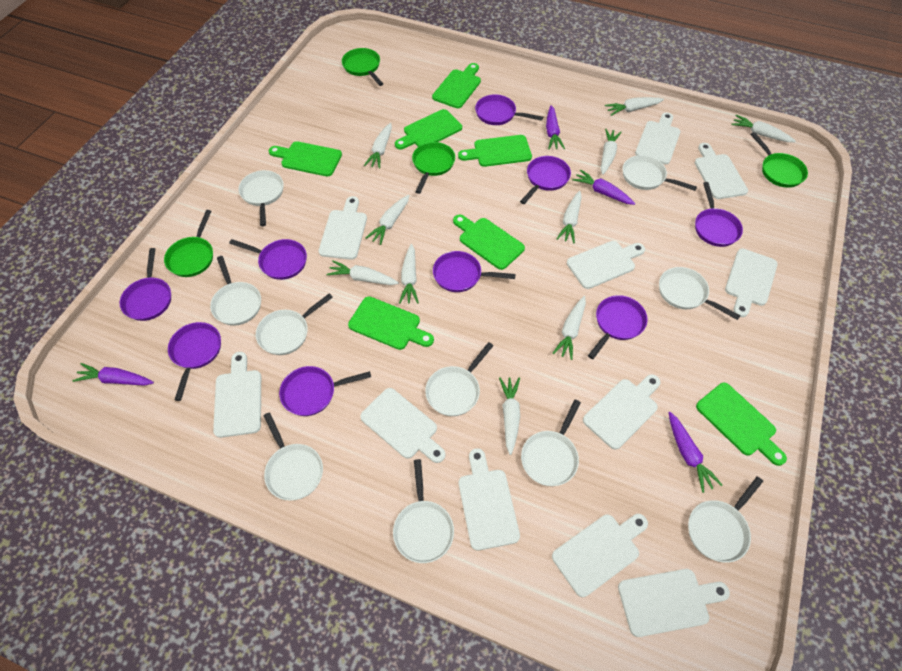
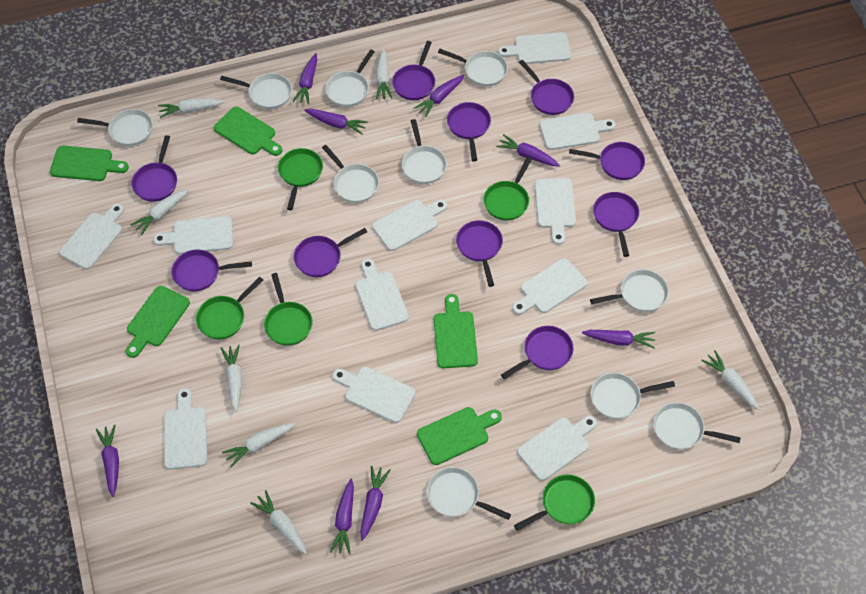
green cutting board: [269,141,342,176] [348,296,434,350] [395,109,462,149] [432,63,481,108] [453,215,525,270] [458,135,532,167] [696,383,787,466] = 7 -> [50,146,129,181] [126,286,190,358] [214,107,282,156] [417,407,502,465] [434,294,478,368] = 5
green pan: [164,210,213,277] [342,48,383,86] [412,142,455,194] [750,132,808,188] = 4 -> [196,277,263,339] [264,273,313,346] [278,148,323,210] [483,157,532,221] [514,475,595,531] = 5
purple carrot: [72,363,154,386] [546,105,565,149] [572,170,635,205] [669,412,722,493] = 4 -> [96,425,119,497] [292,53,317,104] [304,109,368,134] [330,479,354,555] [360,466,390,541] [414,75,464,117] [496,134,560,166] [582,330,655,349] = 8
purple pan: [119,248,171,321] [168,322,221,401] [229,239,307,280] [279,366,371,416] [433,251,516,292] [475,94,543,125] [520,156,571,204] [588,295,648,359] [695,182,743,247] = 9 -> [132,135,177,202] [171,250,252,291] [294,228,367,277] [392,41,435,100] [447,102,491,162] [456,220,503,287] [501,326,574,379] [519,60,574,115] [569,142,645,180] [593,192,639,257] = 10
white carrot: [326,260,399,285] [364,123,392,169] [366,195,410,245] [399,244,419,303] [499,377,520,455] [553,296,586,360] [557,191,582,243] [601,129,622,175] [605,97,664,116] [731,115,796,142] = 10 -> [130,188,189,235] [158,98,224,118] [221,345,242,413] [222,423,295,468] [250,490,307,554] [376,49,393,100] [701,350,759,410] = 7

